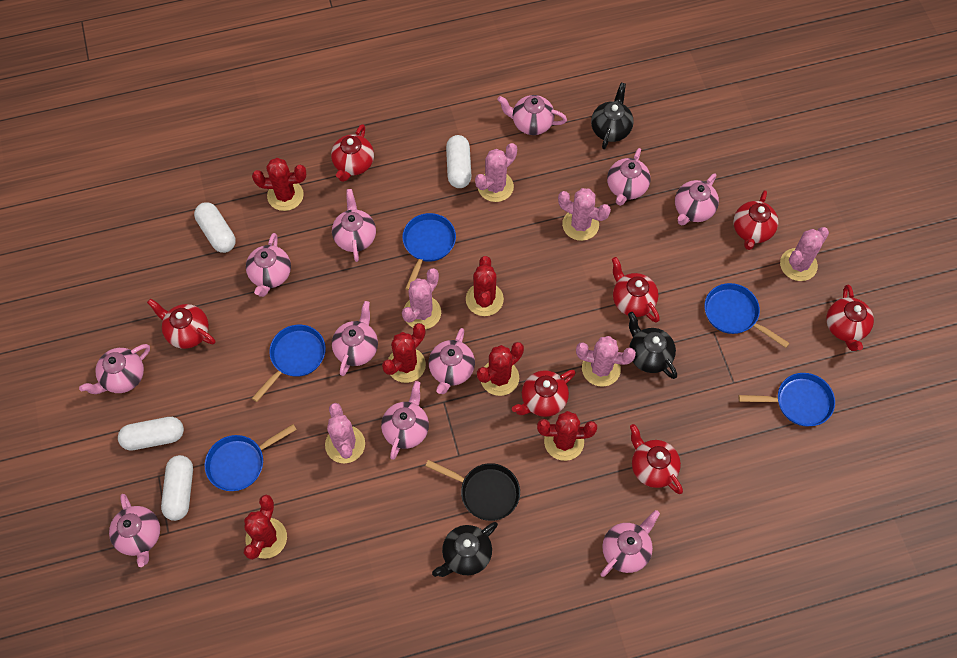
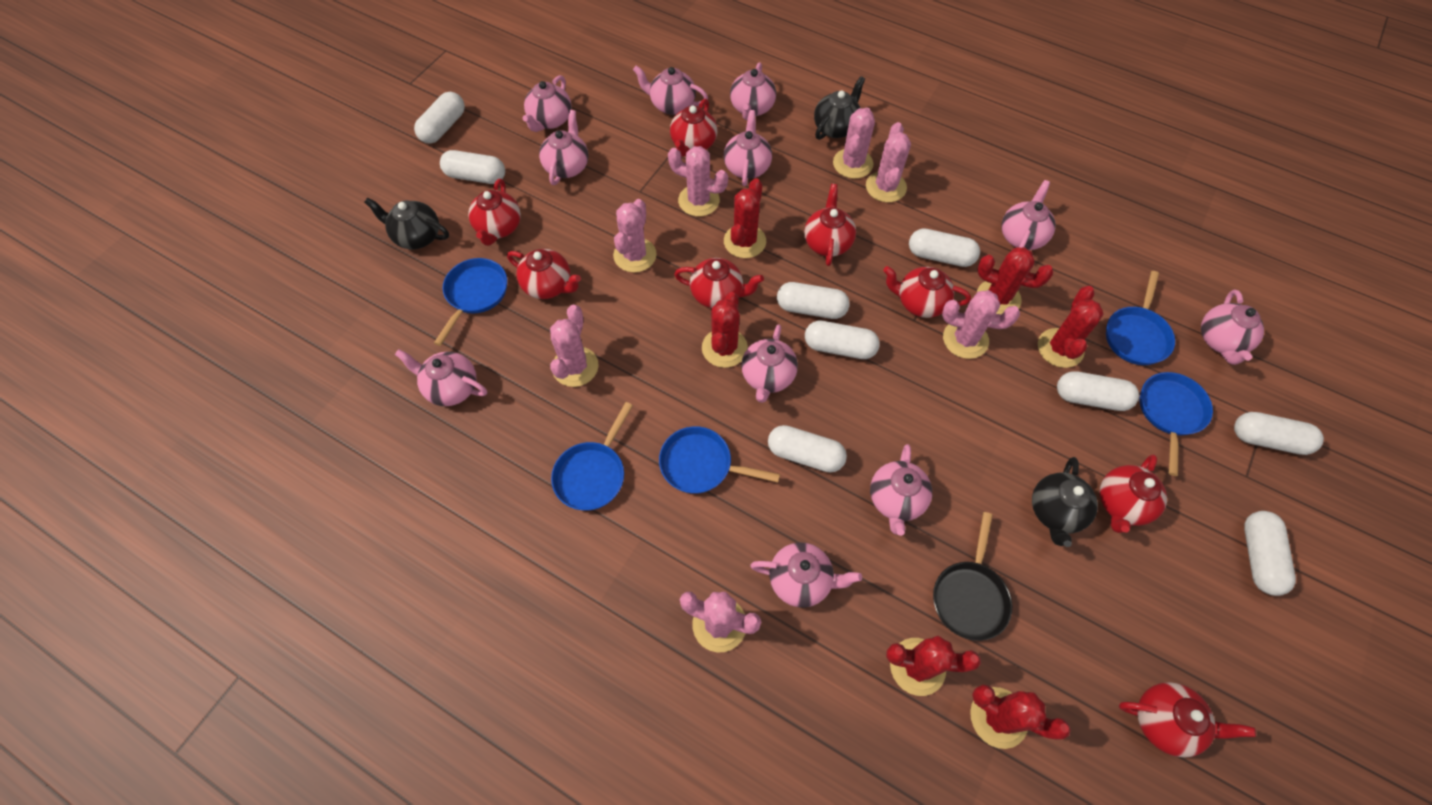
pink cactus: [325,403,365,464] [402,268,441,329] [475,143,517,202] [558,188,611,241] [576,336,636,387] [780,227,829,281] = 6 -> [550,305,599,387] [613,199,657,273] [668,146,728,216] [680,592,761,652] [833,108,875,179] [866,122,911,202] [942,290,1020,359] = 7
red teapot: [147,299,215,349] [331,124,374,182] [512,370,576,417] [612,257,660,323] [630,424,683,494] [733,190,778,250] [826,284,874,351] = 7 -> [468,179,521,246] [507,249,581,299] [670,99,717,157] [674,258,764,308] [804,184,856,266] [883,266,971,318] [1099,455,1167,533] [1119,682,1256,758] = 8
white capsule: [118,417,184,451] [161,455,193,521] [194,202,236,253] [446,135,471,188] = 4 -> [414,92,465,144] [440,150,505,184] [768,425,847,473] [777,282,850,319] [805,321,880,359] [909,228,980,267] [1057,371,1139,411] [1234,412,1324,455] [1244,511,1296,596] = 9

